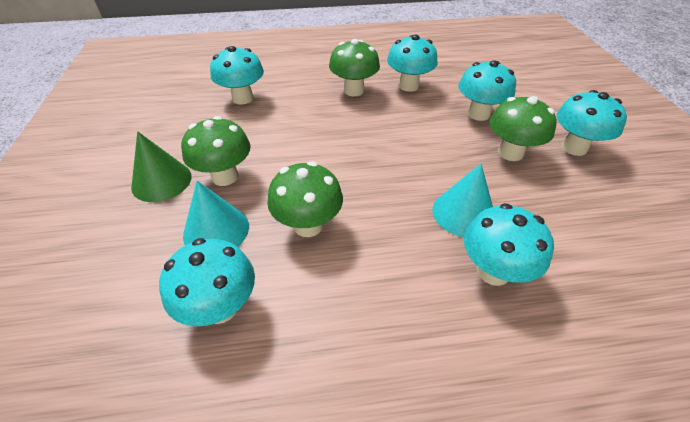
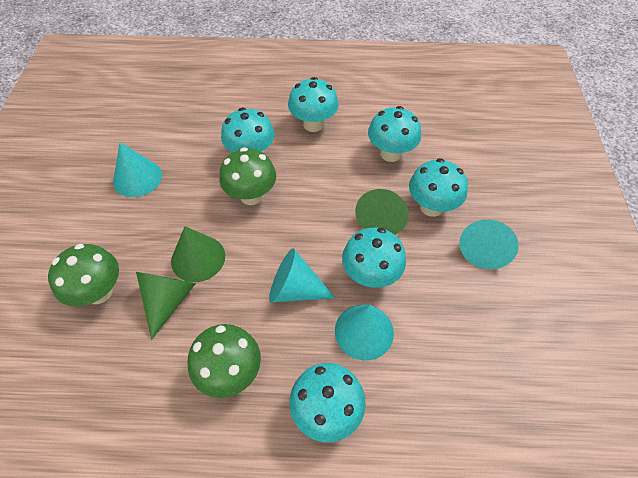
green cone: [131,131,192,202] = 1 -> [136,272,196,340] [171,226,225,282] [355,189,409,235] = 3
green mushroom: [181,116,251,186] [267,161,343,237] [329,39,380,96] [490,96,557,161] = 4 -> [48,244,119,306] [187,324,261,398] [219,147,276,205] = 3
turquoise cone: [183,181,249,247] [433,164,493,237] = 2 -> [113,142,162,197] [269,248,335,302] [335,305,394,360] [459,220,519,269] = 4

